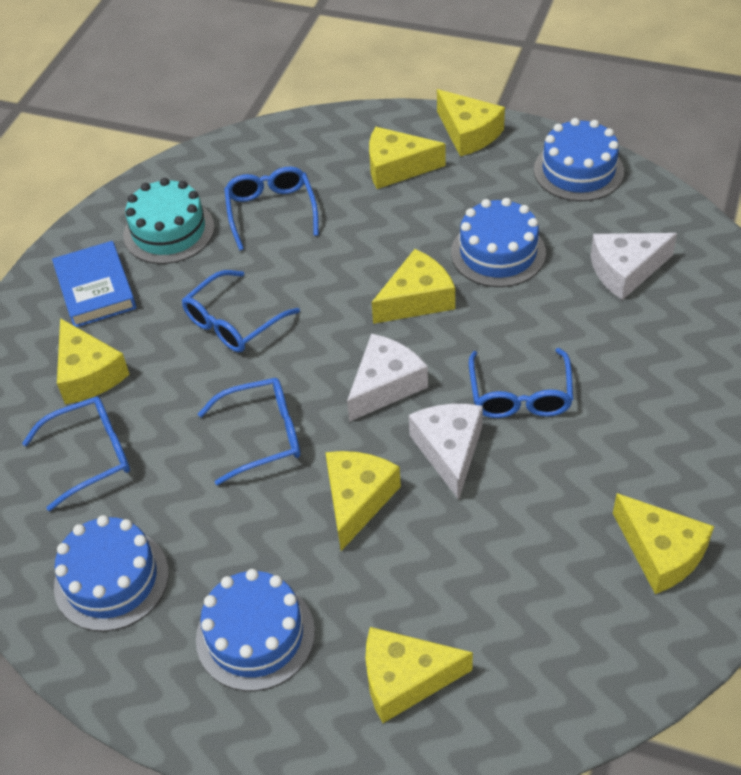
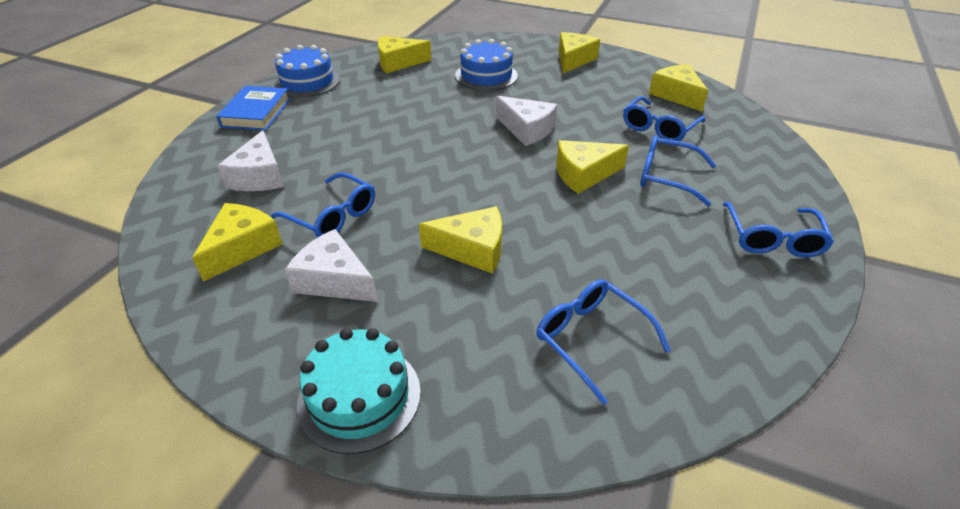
blue cake: [54,515,169,632] [196,569,315,691] [451,198,546,287] [534,118,624,201] = 4 -> [274,45,340,97] [455,39,518,91] = 2
yellow cheese: [57,318,130,404] [325,451,401,551] [366,627,473,723] [369,127,446,189] [372,249,455,324] [437,89,505,156] [613,493,714,594] = 7 -> [192,203,282,281] [378,36,432,73] [419,206,502,274] [556,140,629,194] [559,32,600,74] [649,64,708,112] = 6

